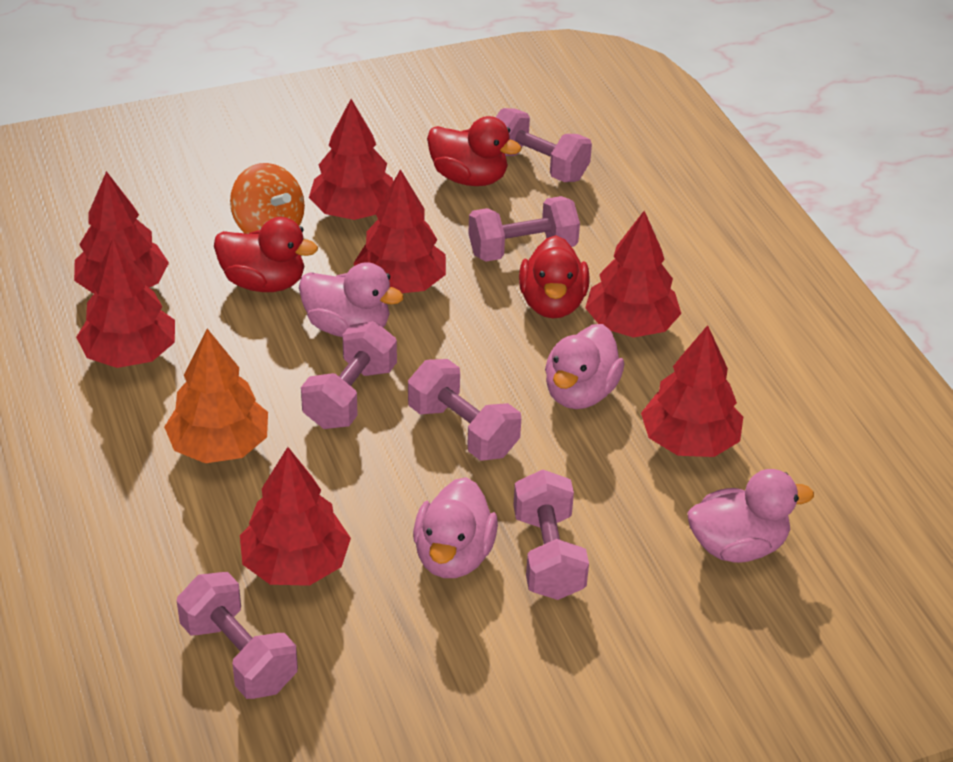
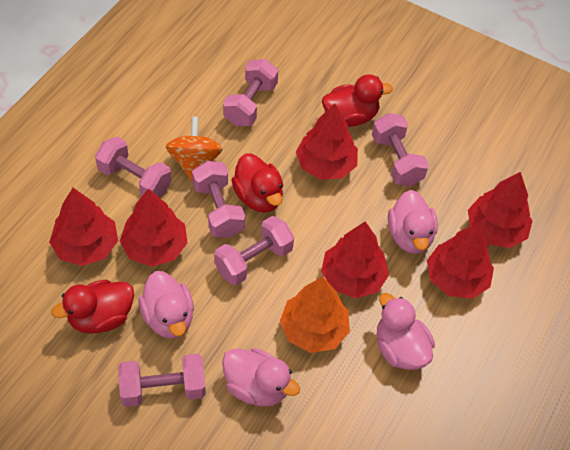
red tree: [74,171,169,294] [76,238,175,368] [240,447,351,586] [309,99,393,220] [353,169,446,293] [585,211,681,338] [641,325,743,457] = 7 -> [49,188,118,266] [120,188,188,267] [296,104,358,180] [321,221,389,298] [427,223,494,299] [468,172,532,248] = 6

